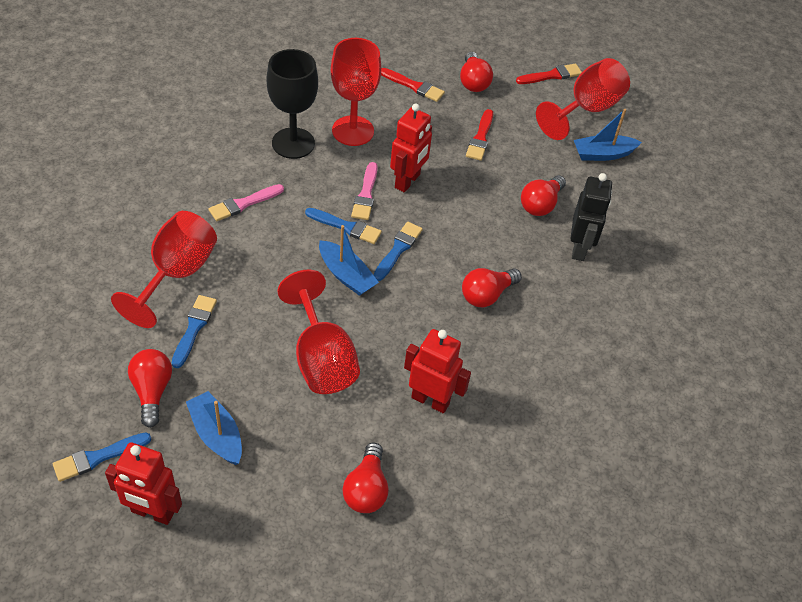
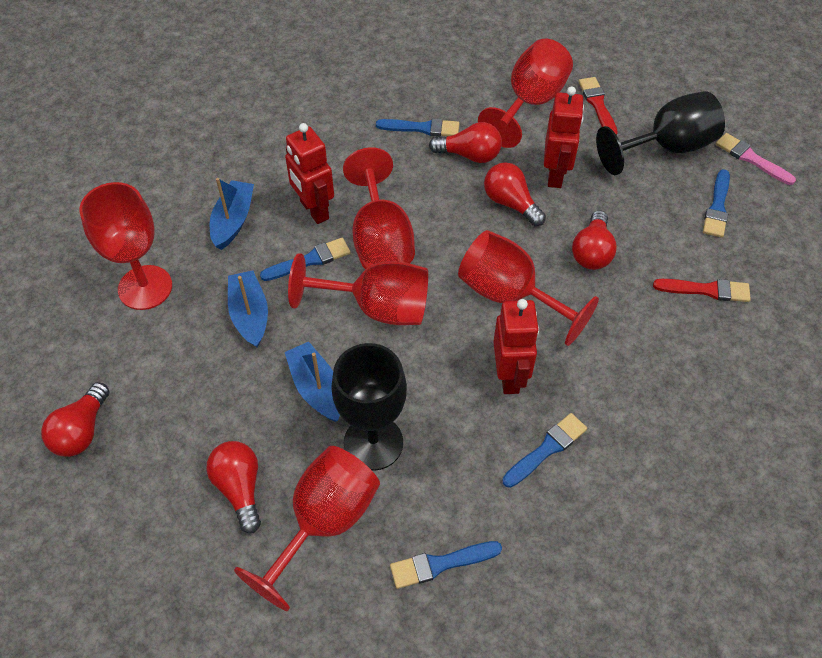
black goblet: [267,49,318,159] = 1 -> [331,343,407,471] [596,91,725,175] = 2
black robot: [570,173,612,261] = 1 -> none = 0
blue brush: [53,432,151,482] [172,295,217,368] [305,208,382,244] [374,222,423,281] = 4 -> [260,238,351,281] [376,118,459,137] [390,541,502,589] [502,413,587,488] [703,169,730,238] = 5
pink brush: [209,184,284,221] [351,162,378,220] = 2 -> [716,133,796,185] = 1
red brush: [381,68,445,102] [466,109,493,161] [516,63,582,84] = 3 -> [578,77,618,135] [653,279,751,302] = 2
red goblet: [111,211,217,328] [278,270,360,394] [331,38,381,146] [536,58,630,140] = 4 -> [79,182,172,310] [234,446,380,611] [288,253,428,325] [343,147,415,269] [458,230,599,346] [478,39,573,148] = 6

